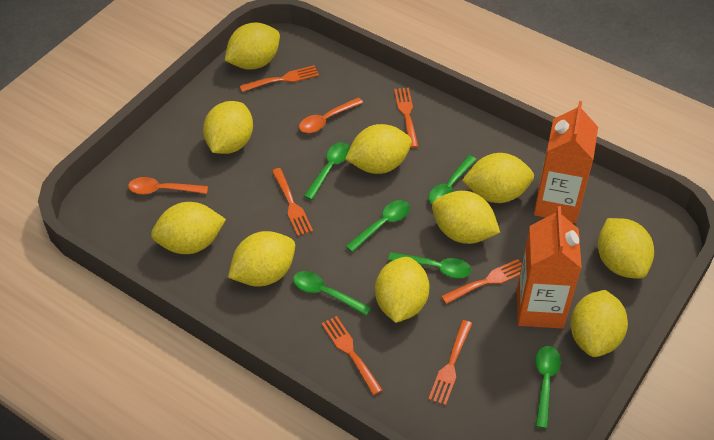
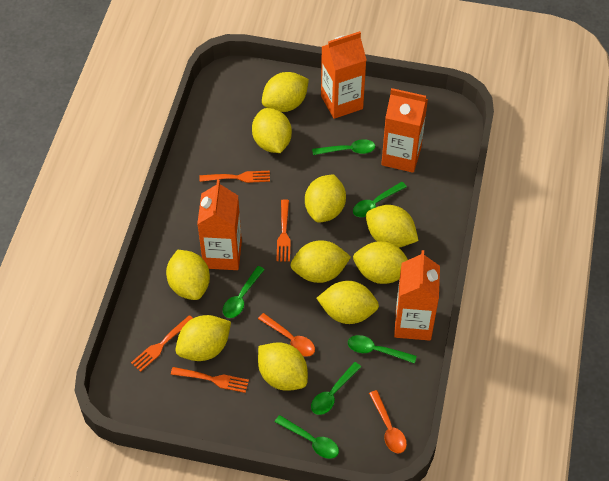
orange carton: [517,206,582,329] [534,101,598,223] = 2 -> [197,180,242,270] [321,31,366,119] [381,88,428,173] [394,250,440,341] = 4
orange fork: [240,65,319,92] [272,168,313,236] [322,316,383,395] [394,88,418,148] [428,320,472,405] [441,259,522,304] = 6 -> [131,315,193,372] [171,367,249,393] [199,171,270,183] [276,199,291,262] = 4

